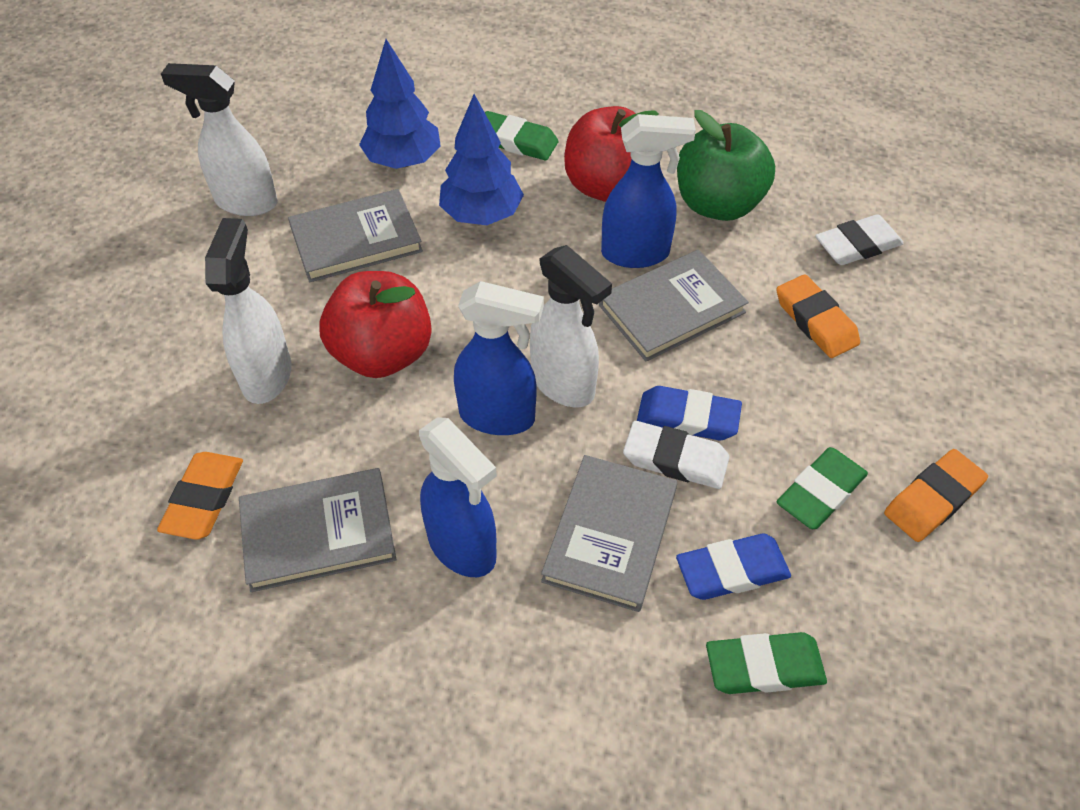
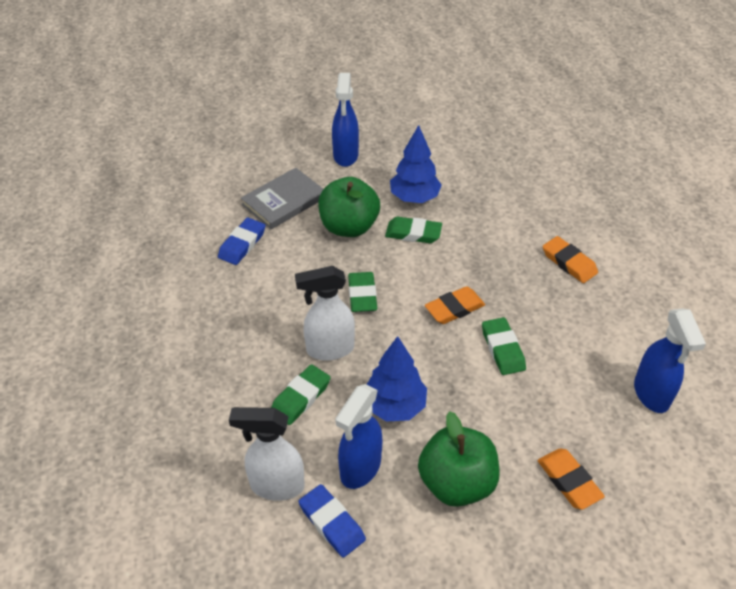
green apple: [677,110,775,221] = 1 -> [318,177,380,237] [418,411,500,507] = 2
green eraser: [485,111,558,161] [706,632,827,694] [777,447,868,529] = 3 -> [271,364,331,425] [348,272,377,312] [385,217,442,243] [482,317,526,375] = 4
grey book: [239,468,397,592] [288,189,423,282] [541,455,677,612] [599,249,749,362] = 4 -> [241,168,323,229] = 1
red apple: [320,271,432,378] [564,106,659,202] = 2 -> none = 0
white eraser: [623,421,729,489] [815,214,904,265] = 2 -> none = 0
white spray bottle: [161,63,278,216] [205,218,292,404] [530,245,612,407] = 3 -> [229,407,305,501] [295,266,355,361] = 2

